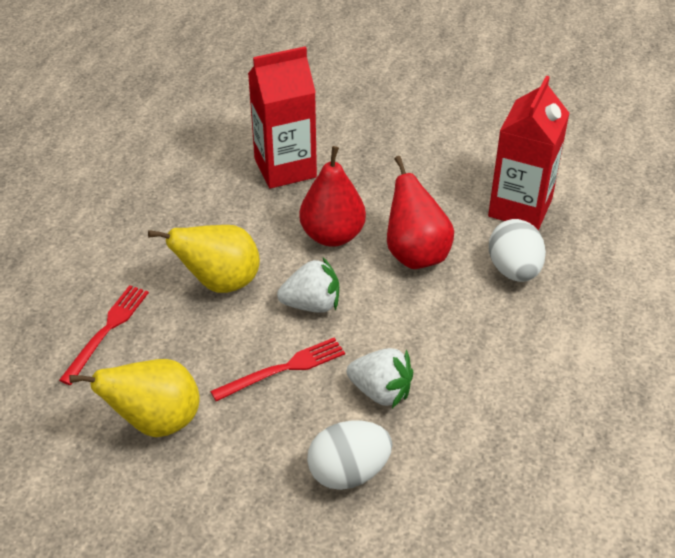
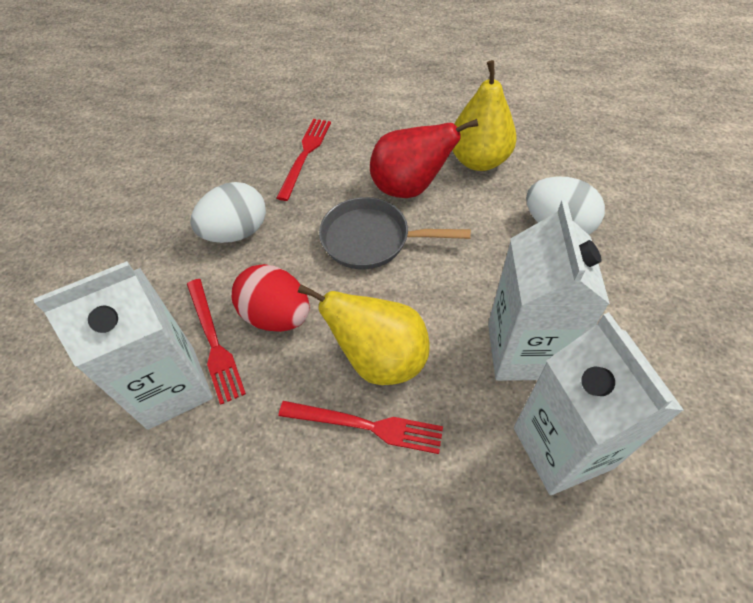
grey pan: none = 0 -> [319,197,471,269] = 1
red carton: [248,46,317,189] [488,75,569,230] = 2 -> none = 0
red egg: none = 0 -> [232,264,310,332] = 1
red fork: [59,285,149,385] [210,337,345,401] = 2 -> [187,279,246,405] [277,119,331,201] [279,401,443,454] = 3
red pear: [299,146,366,247] [387,156,454,269] = 2 -> [370,119,478,198] = 1
white carton: none = 0 -> [34,261,213,430] [488,200,610,381] [514,312,684,495] = 3
white strawberry: [277,258,339,313] [346,348,413,408] = 2 -> none = 0

